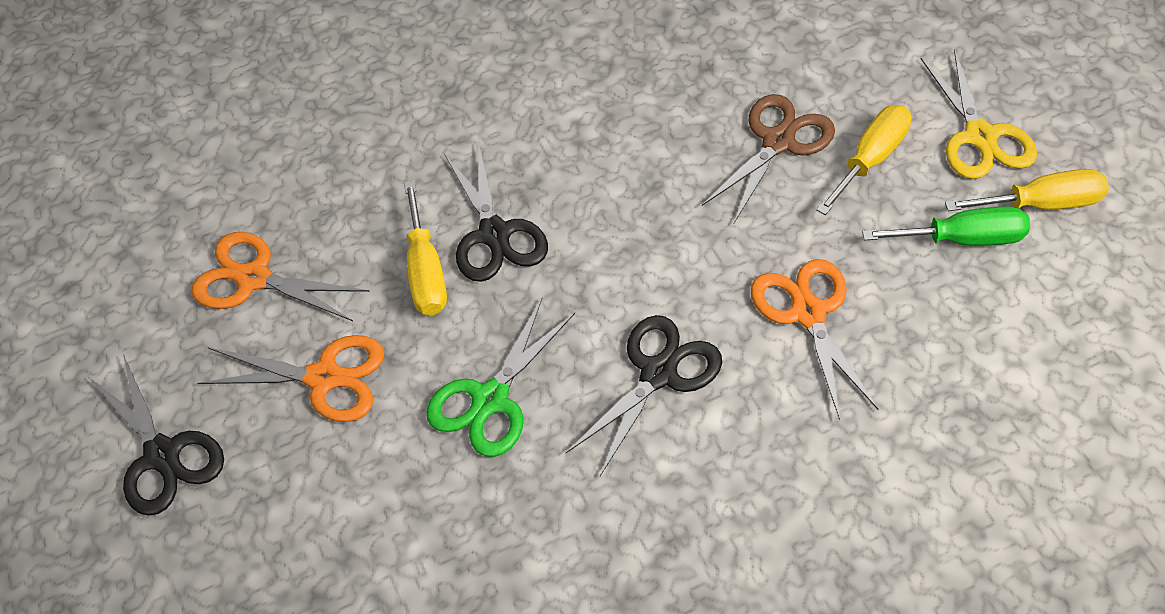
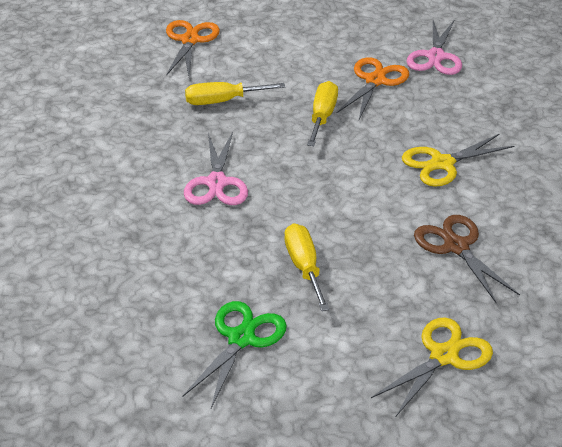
black scissors: [89,354,224,516] [444,142,548,282] [566,315,722,476] = 3 -> none = 0
green screwdriver: [862,206,1030,246] = 1 -> none = 0
orange scissors: [191,232,370,321] [197,335,385,422] [751,259,878,420] = 3 -> [166,20,220,76] [336,57,409,119] = 2
pink scissors: none = 0 -> [184,132,248,205] [406,20,462,75] = 2
yellow scissors: [921,49,1037,179] = 1 -> [371,317,493,416] [402,134,514,187] = 2

